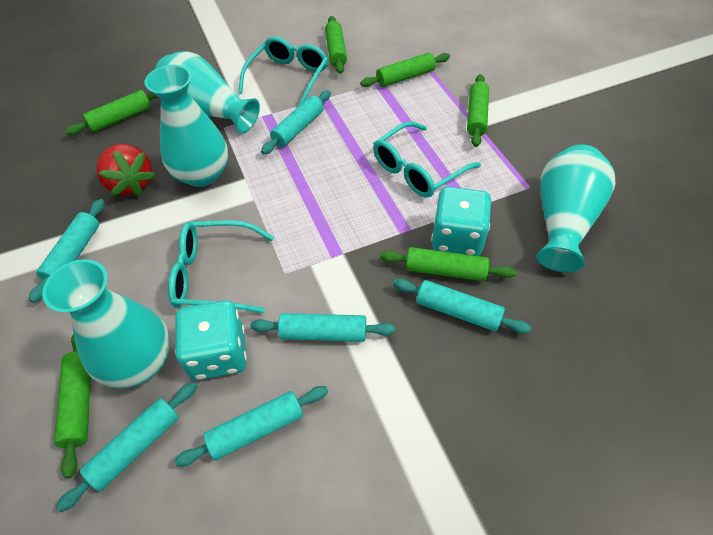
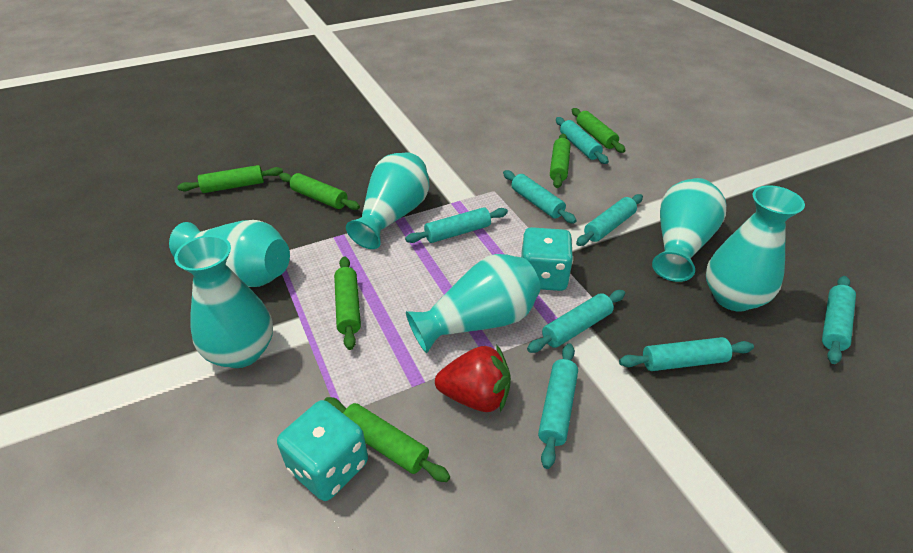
turquoise glasses: [168,220,274,313] [238,36,328,106] [373,121,481,198] = 3 -> none = 0
turquoise rolling pin: [29,199,104,303] [56,382,197,512] [174,386,328,466] [250,313,396,342] [261,90,331,154] [393,279,531,334] = 6 -> [405,207,508,243] [503,170,577,224] [527,290,625,353] [538,343,578,469] [556,117,609,164] [576,194,643,246] [619,337,754,371] [822,276,856,364] = 8
turquoise vase: [42,259,170,389] [145,65,228,187] [155,51,260,133] [536,144,615,272] = 4 -> [169,220,290,287] [174,235,273,368] [346,152,430,249] [406,254,541,353] [652,178,726,282] [706,185,805,312] = 6

